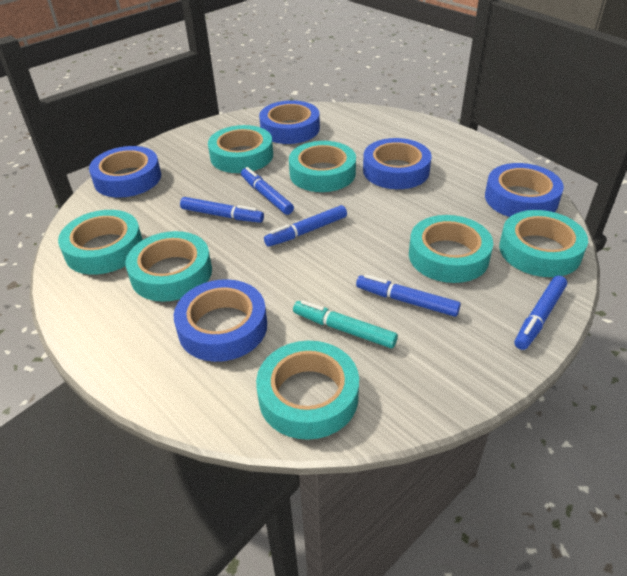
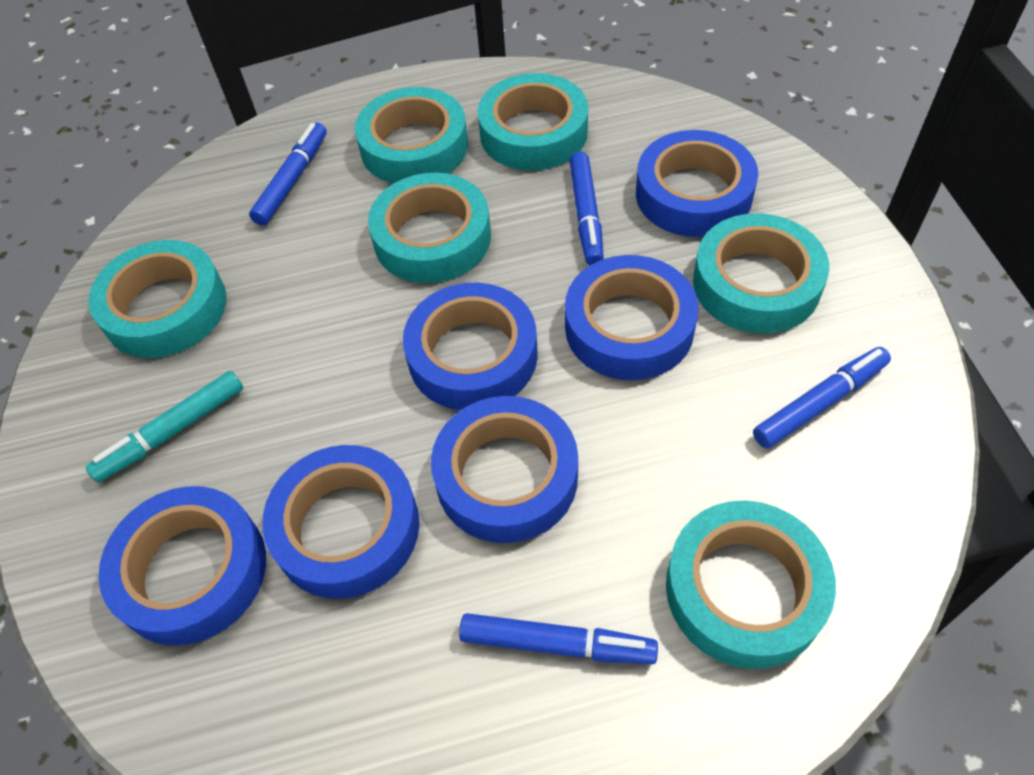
blue marker: [180,197,264,223] [241,167,294,215] [264,205,347,247] [356,274,461,317] [515,276,567,350] = 5 -> [249,123,327,225] [459,613,658,664] [569,152,604,265] [753,347,891,448] = 4
blue tape: [89,146,161,198] [174,279,267,362] [259,100,320,144] [363,138,432,189] [485,163,564,217] = 5 -> [98,486,266,645] [262,445,419,599] [403,283,538,410] [431,396,578,543] [565,255,698,380] [636,130,758,237] = 6
turquoise tape: [58,210,143,275] [125,231,212,302] [208,125,273,173] [256,341,359,440] [289,141,356,192] [409,215,493,283] [499,210,588,277] = 7 -> [88,240,227,358] [355,87,468,183] [368,172,491,283] [477,73,588,170] [666,501,836,669] [693,213,829,334] = 6

